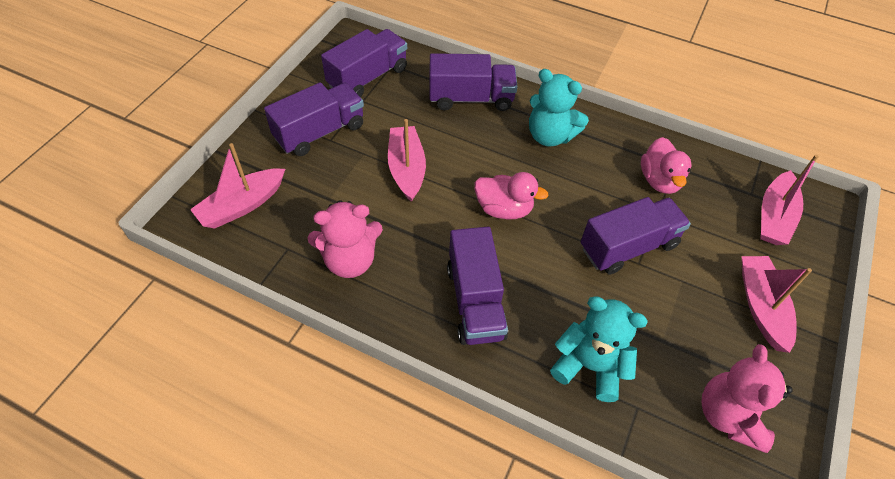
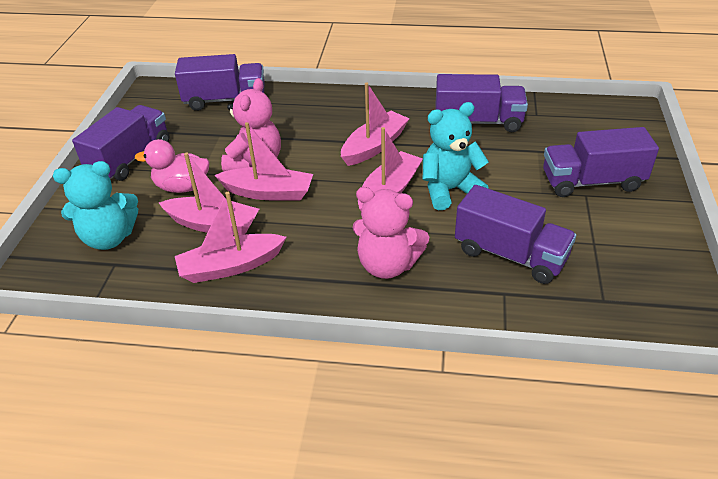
pink boat: [190,143,285,229] [388,119,426,202] [742,256,812,353] [760,155,819,245] = 4 -> [159,153,259,235] [175,192,286,283] [214,122,313,200] [341,83,410,166] [358,127,423,211] = 5
pink duck: [474,172,549,219] [641,137,692,194] = 2 -> [135,139,209,193] = 1

